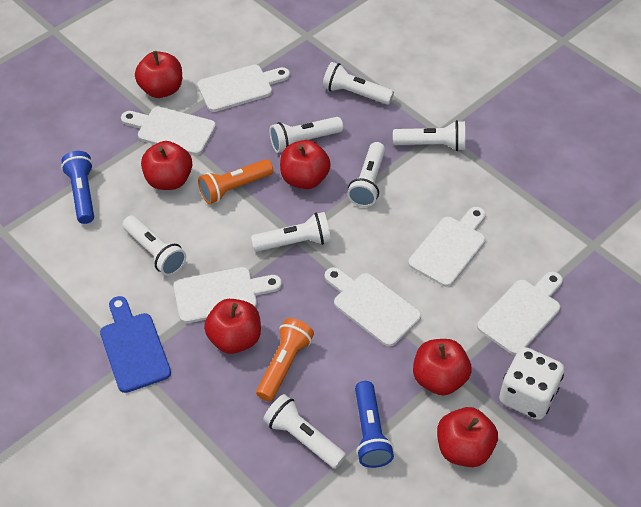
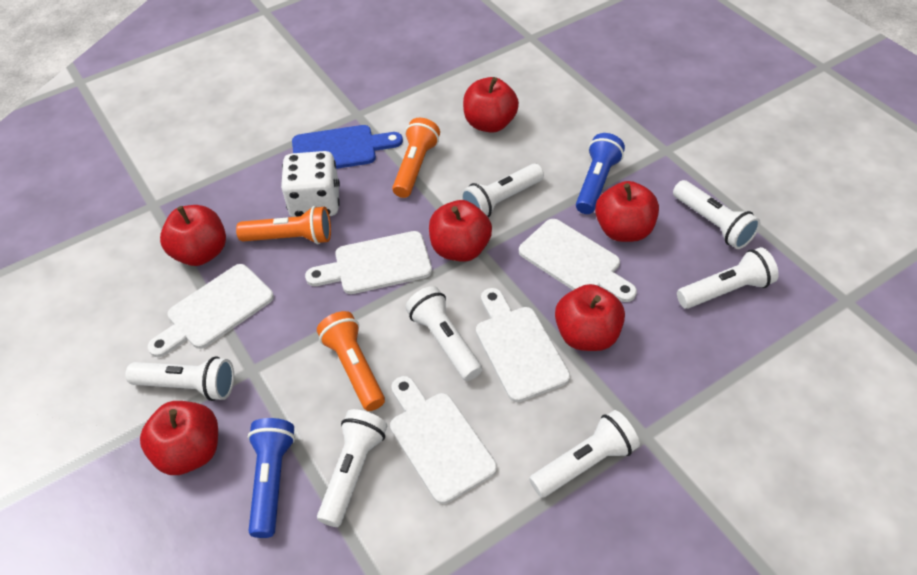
orange flashlight: [198,159,273,204] [256,318,314,401] = 2 -> [236,206,331,244] [317,311,385,411] [392,118,440,198] = 3
white cutting board: [121,107,216,155] [174,267,282,323] [197,65,290,112] [325,267,421,347] [408,207,486,287] [477,272,563,355] = 6 -> [148,264,274,357] [305,231,432,294] [390,376,497,504] [476,288,570,402] [519,219,637,302] = 5

